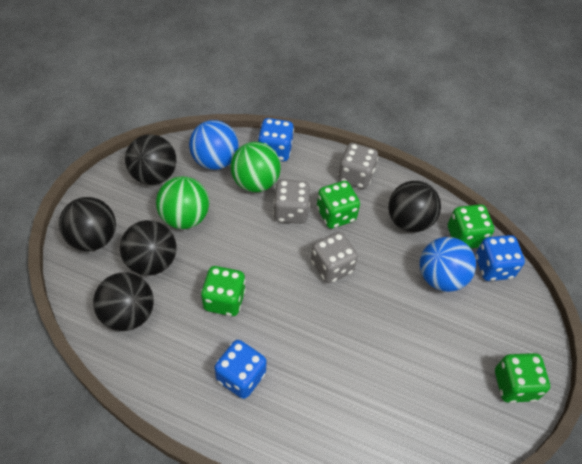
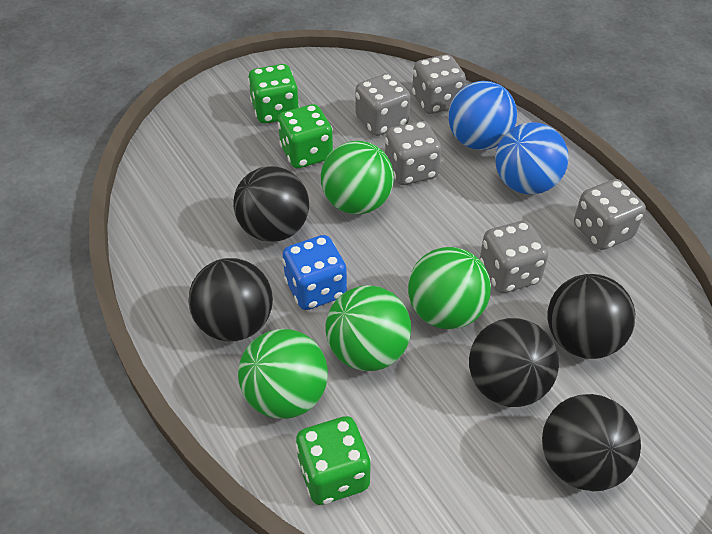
blue dice: [214,340,267,399] [258,118,294,161] [476,235,525,281] = 3 -> [282,235,347,310] = 1
green ball: [156,176,209,229] [230,142,281,192] = 2 -> [238,329,328,419] [321,141,394,214] [326,285,411,371] [408,247,491,329] = 4
green dice: [201,266,246,316] [317,181,360,229] [448,204,494,248] [495,353,550,403] = 4 -> [248,64,300,124] [278,104,333,168] [295,416,371,505] = 3
grey dice: [273,179,310,224] [311,232,358,283] [338,143,378,189] = 3 -> [355,73,410,136] [385,121,441,185] [412,54,466,114] [480,221,548,293] [574,179,646,250] = 5

